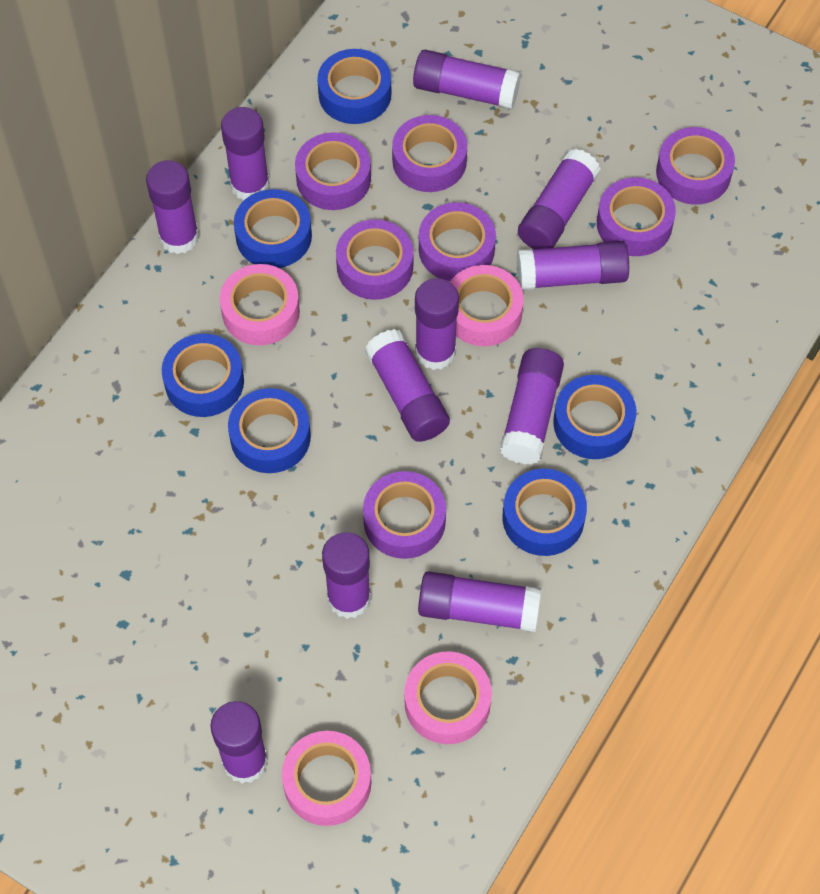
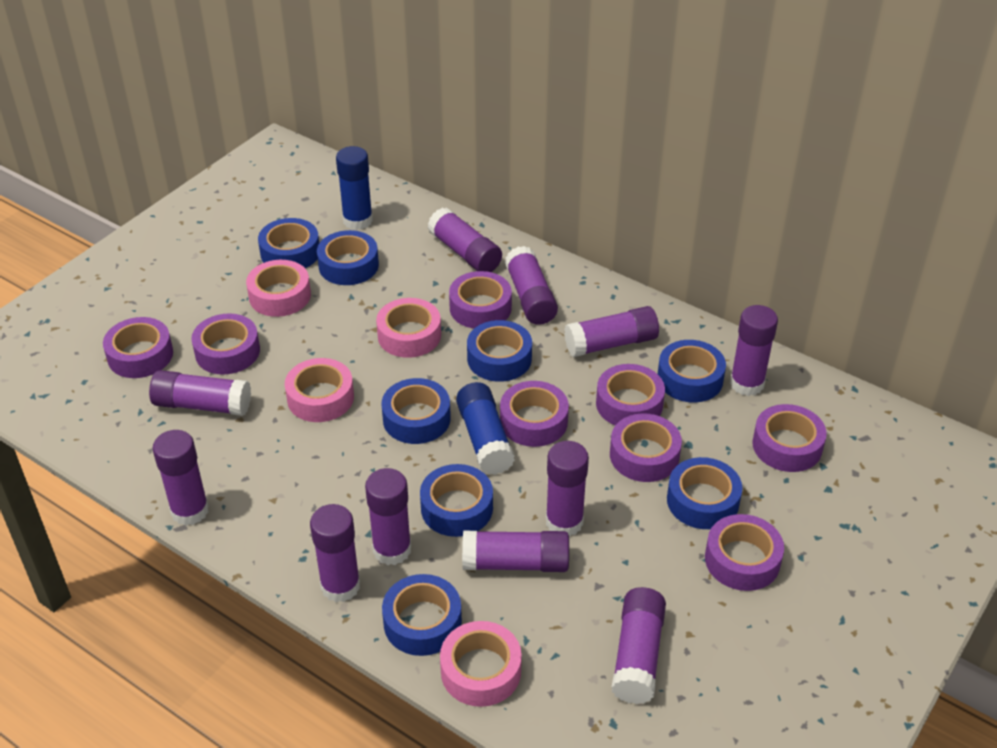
blue glue stick: none = 0 -> [336,146,373,230] [456,382,515,475] = 2
blue tape: [162,334,244,417] [228,388,311,473] [234,189,312,268] [317,49,391,124] [502,469,587,556] [553,375,636,459] = 6 -> [258,218,319,268] [317,230,379,285] [381,378,451,444] [382,574,462,656] [420,464,493,537] [467,320,532,382] [658,340,726,403] [667,457,742,529] = 8
purple tape: [295,132,371,210] [336,219,413,300] [363,471,446,559] [392,115,467,192] [419,202,496,281] [597,177,676,256] [656,127,735,205] = 7 -> [103,317,173,378] [191,313,260,374] [449,271,512,329] [500,381,569,447] [596,364,665,425] [610,413,682,482] [705,514,784,591] [752,404,827,472] = 8

